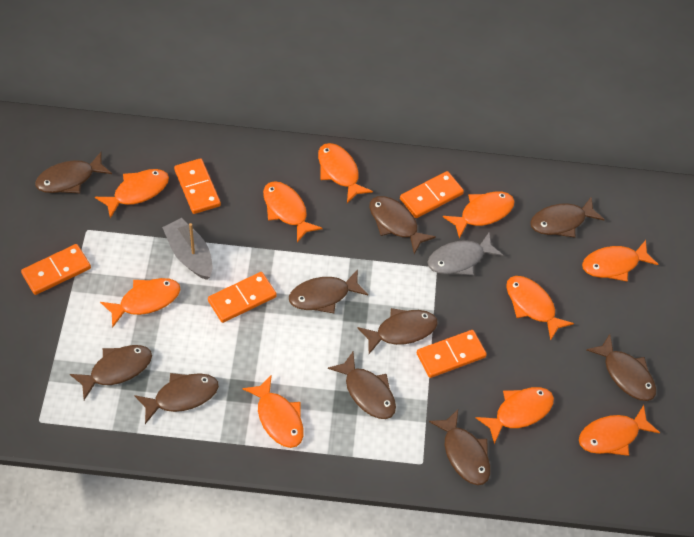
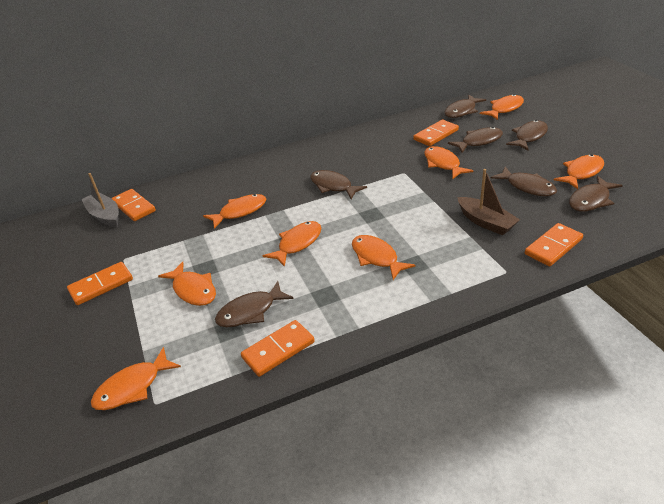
brown boat: none = 0 -> [457,169,520,235] = 1
brown fish: [35,152,112,193] [70,345,152,400] [135,373,219,424] [289,269,368,313] [328,352,396,419] [358,308,438,354] [369,196,436,254] [429,409,490,485] [530,196,605,238] [586,334,656,401] = 10 -> [215,281,294,327] [310,170,367,199] [445,95,486,118] [448,127,503,153] [491,167,557,196] [506,120,548,151] [569,176,623,212] = 7
grey fish: [427,232,503,276] = 1 -> none = 0
orange fish: [95,169,169,218] [100,278,181,328] [242,374,304,448] [263,181,323,242] [318,143,373,203] [443,191,514,239] [476,387,554,444] [506,276,574,341] [579,405,660,456] [582,240,658,282] = 10 -> [91,347,181,410] [158,262,216,306] [203,194,266,229] [263,221,321,267] [352,235,415,280] [424,146,474,179] [480,94,524,120] [554,154,604,189] = 8

